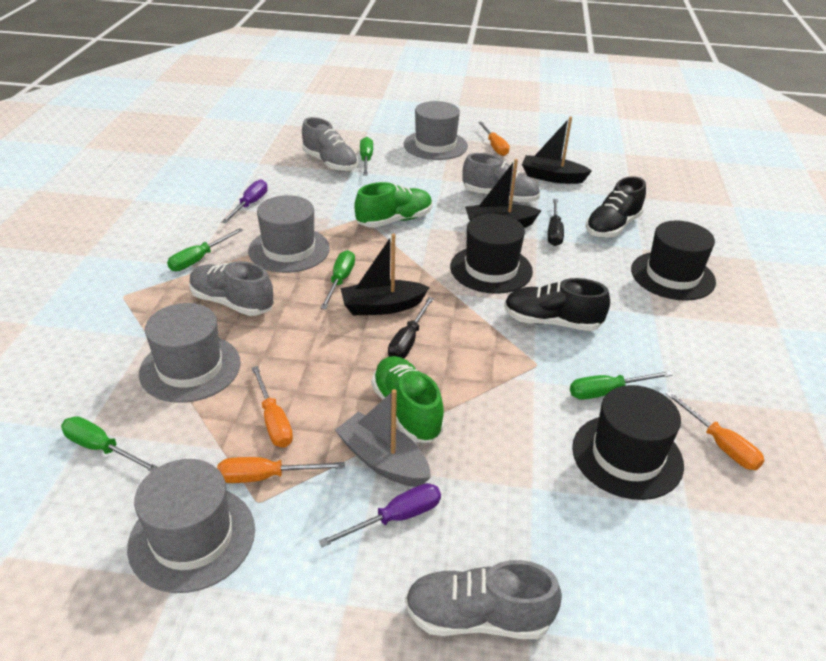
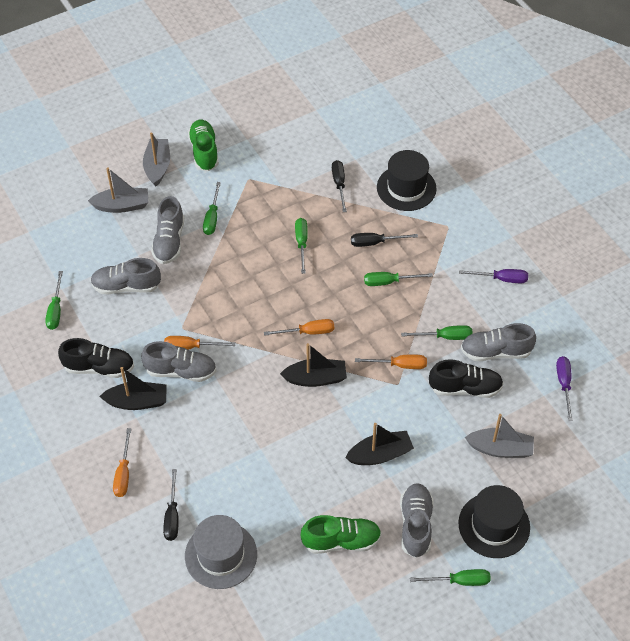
black hat: [450,214,533,294] [572,385,684,500] [631,220,716,301] = 3 -> [377,150,437,211] [458,485,530,558] = 2
black screwdriver: [388,297,434,359] [548,199,564,246] = 2 -> [163,469,179,541] [332,160,347,212] [351,233,418,247] = 3
green screwdriver: [61,416,158,472] [167,228,243,271] [320,250,355,309] [360,137,373,175] [570,371,672,400] = 5 -> [45,271,63,330] [203,182,221,235] [295,218,308,274] [364,272,433,286] [401,325,472,340] [410,569,491,586] = 6
grey boat: [335,389,431,487] = 1 -> [88,168,148,213] [143,133,170,187] [465,414,534,458] = 3
grey hat: [127,459,255,593] [139,303,241,403] [248,195,330,273] [404,101,468,160] = 4 -> [185,515,257,589] = 1
grey shoe: [189,261,274,316] [302,117,358,172] [405,560,562,639] [462,153,540,203] = 4 -> [90,258,161,294] [141,341,216,382] [151,196,184,264] [400,483,434,558] [461,323,536,361] = 5

